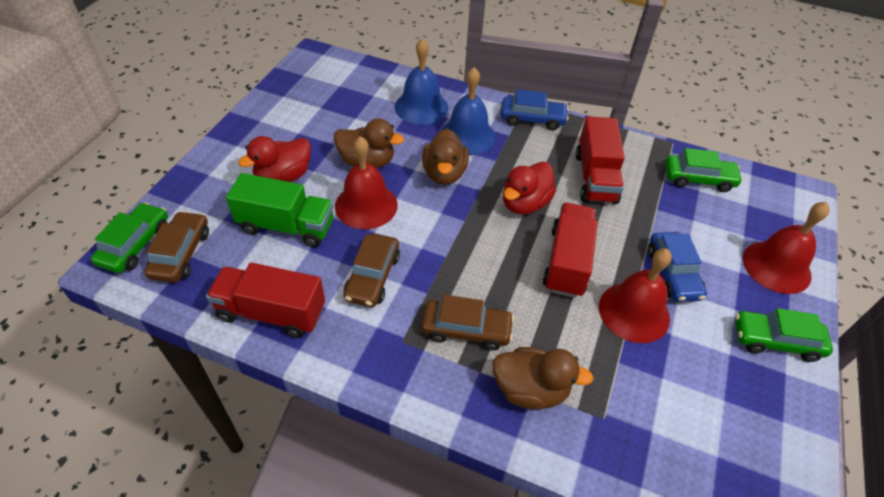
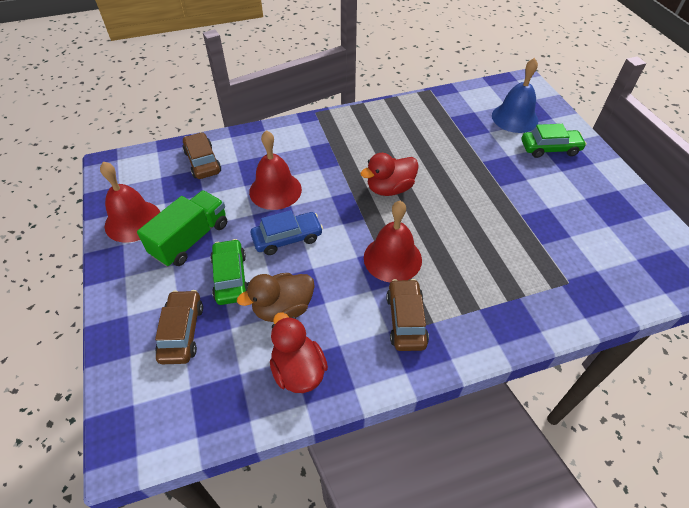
blue bell: [395,38,448,125] [442,67,496,155] = 2 -> [492,58,538,133] = 1
blue car: [501,89,569,130] [648,232,707,302] = 2 -> [251,210,323,255] = 1
brown duck: [334,118,404,168] [422,129,469,185] [492,347,594,409] = 3 -> [237,273,315,322] = 1
green car: [91,202,168,273] [665,148,743,192] [735,308,833,362] = 3 -> [210,239,248,305] [522,124,587,158] = 2
red truck: [206,263,325,338] [543,203,598,298] [576,116,625,204] = 3 -> none = 0

